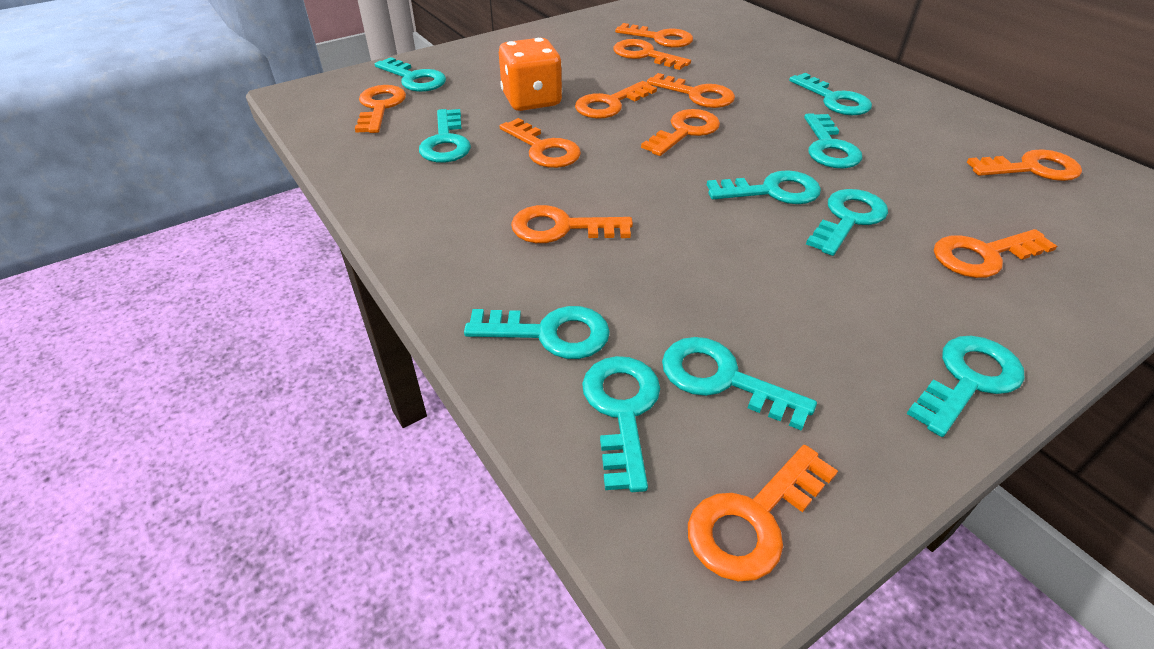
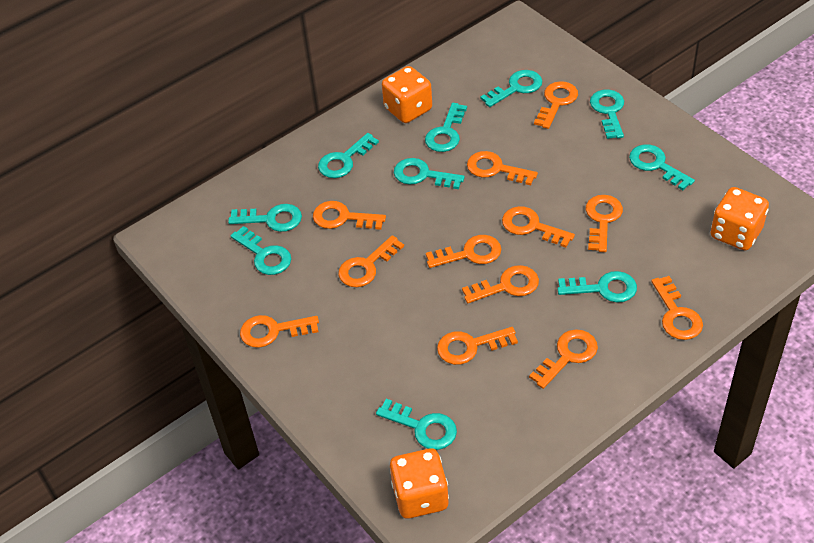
orange dice: [499,38,562,111] = 1 -> [382,66,432,123] [390,448,449,519] [711,187,769,250] = 3
orange key: [355,85,406,133] [500,118,581,168] [511,205,633,243] [575,81,657,119] [613,39,691,70] [615,23,693,48] [641,109,720,156] [647,73,735,108] [688,445,838,581] [934,229,1057,278] [967,149,1082,181] = 11 -> [240,315,319,348] [313,201,386,230] [338,235,404,287] [426,235,501,268] [437,327,518,365] [462,265,539,303] [467,151,538,185] [502,206,575,248] [529,329,598,389] [534,81,578,129] [586,195,623,252] [651,276,703,340] = 12

